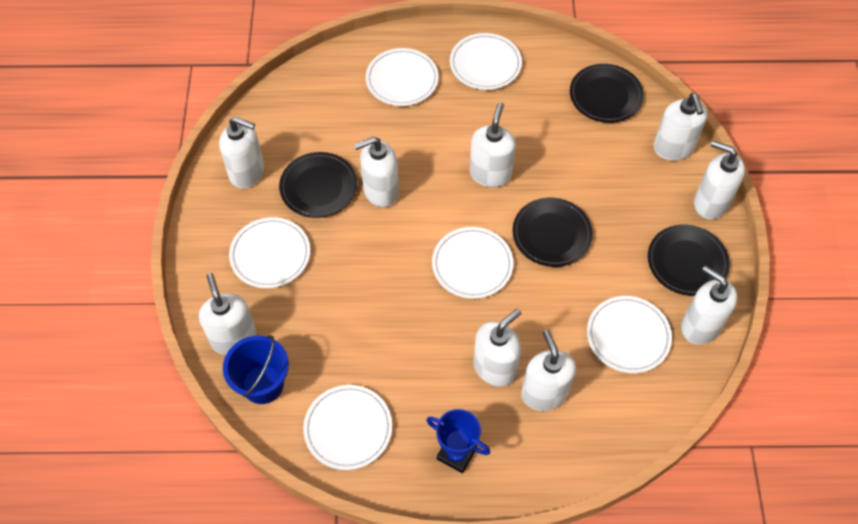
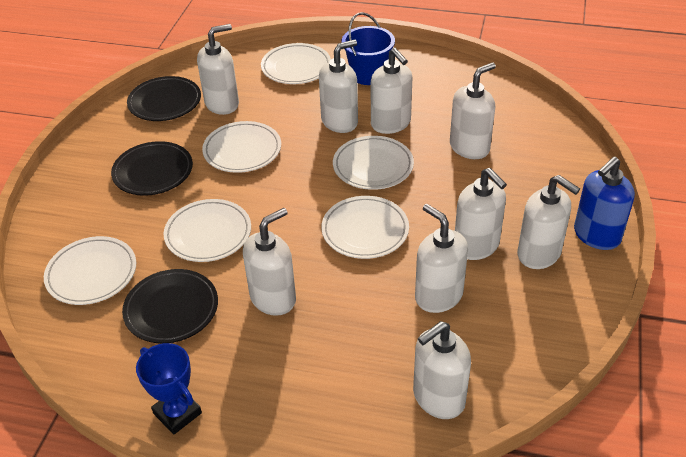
black plate: [279,152,357,218] [513,198,593,267] [570,64,644,123] [648,224,730,296] = 4 -> [111,141,193,196] [122,269,218,343] [127,76,201,121] = 3
blue soap dispenser: none = 0 -> [574,157,635,250] = 1

